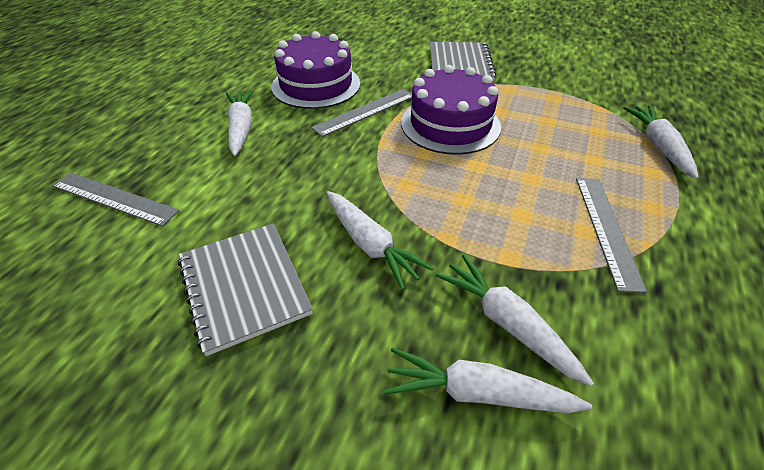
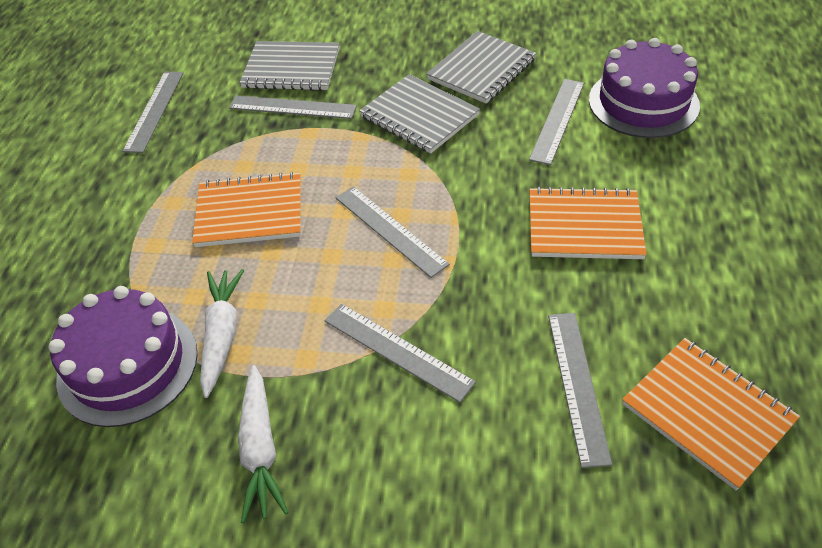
grey notebook: [178,224,313,356] [430,42,496,81] = 2 -> [240,41,340,91] [359,74,480,154] [426,31,536,104] = 3
grey ruler: [52,172,180,227] [311,89,412,137] [576,178,647,293] = 3 -> [122,72,183,153] [229,95,357,119] [325,304,476,403] [335,186,450,278] [529,79,584,165] [548,313,612,468] = 6
orange notebook: none = 0 -> [192,172,301,247] [530,187,647,259] [622,338,800,490] = 3
white carrot: [226,90,254,156] [326,191,434,290] [384,348,592,413] [436,254,594,386] [623,105,699,179] = 5 -> [200,269,244,398] [238,365,288,523] = 2

